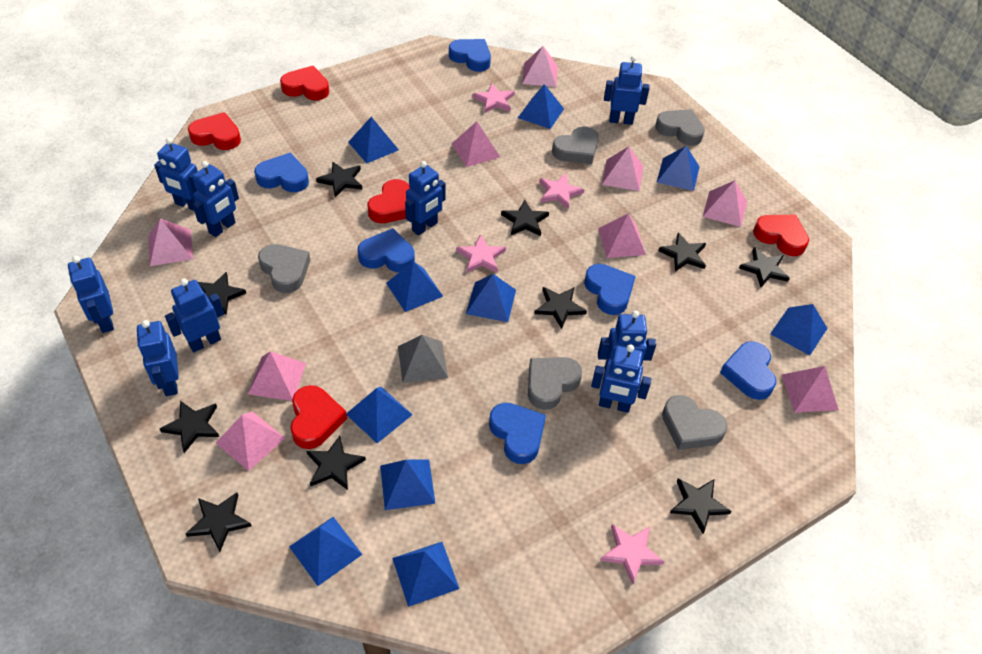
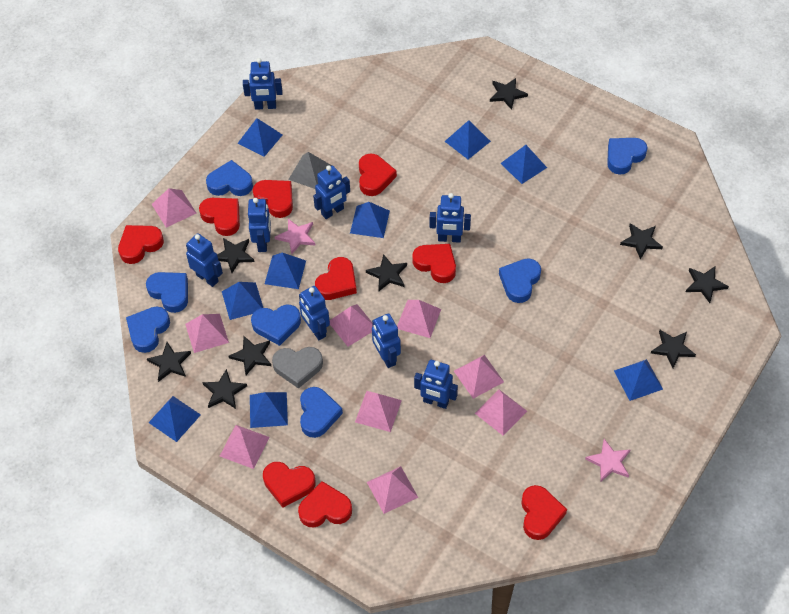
black star: [160,401,219,453] [185,492,251,552] [198,272,246,316] [306,436,366,490] [316,161,362,197] [501,200,549,236] [534,287,587,329] [658,233,706,272] [670,478,731,534] [739,247,790,287] = 10 -> [147,342,191,382] [202,369,247,409] [217,238,254,273] [229,336,271,375] [366,254,407,291] [490,78,528,110] [620,223,663,260] [651,330,696,368] [686,267,729,303] = 9
blue heart: [254,153,309,192] [358,228,415,272] [449,39,491,72] [489,403,546,464] [584,264,636,315] [720,341,776,400] = 6 -> [126,307,170,353] [146,272,188,313] [206,160,253,196] [251,305,301,346] [300,387,343,438] [499,258,541,303] [607,138,647,175] = 7
blue pyramid: [289,517,363,586] [346,387,413,443] [348,117,399,163] [380,459,436,510] [386,261,443,312] [392,542,459,607] [466,274,516,322] [518,84,564,129] [657,146,700,191] [770,304,828,356] = 10 -> [148,396,201,442] [222,282,263,320] [237,118,282,157] [250,392,288,428] [265,253,306,289] [350,202,390,238] [445,120,491,159] [500,145,547,184] [614,359,663,401] = 9
blue robot: [68,256,114,333] [137,320,179,396] [154,138,198,211] [165,278,224,352] [192,161,239,237] [405,161,446,236] [591,344,651,413] [598,310,656,368] [604,56,650,125] = 9 -> [186,233,223,287] [243,58,282,110] [248,198,271,252] [299,286,330,340] [313,165,350,219] [372,313,401,368] [414,360,458,409] [429,193,471,243] = 8
grey heart: [258,244,310,293] [528,357,582,410] [552,126,599,164] [655,109,705,145] [662,395,728,450] = 5 -> [272,347,323,389] = 1
pink star: [456,234,506,273] [473,83,515,113] [539,174,585,209] [600,524,664,584] = 4 -> [275,219,316,254] [585,439,631,481] = 2
red heart: [188,112,241,150] [280,66,329,101] [290,385,347,449] [368,179,410,223] [753,215,809,256] = 5 -> [118,225,164,264] [199,198,240,236] [253,180,293,218] [263,462,316,508] [298,481,352,527] [315,257,357,300] [359,153,397,196] [412,244,456,283] [521,485,567,540] = 9

